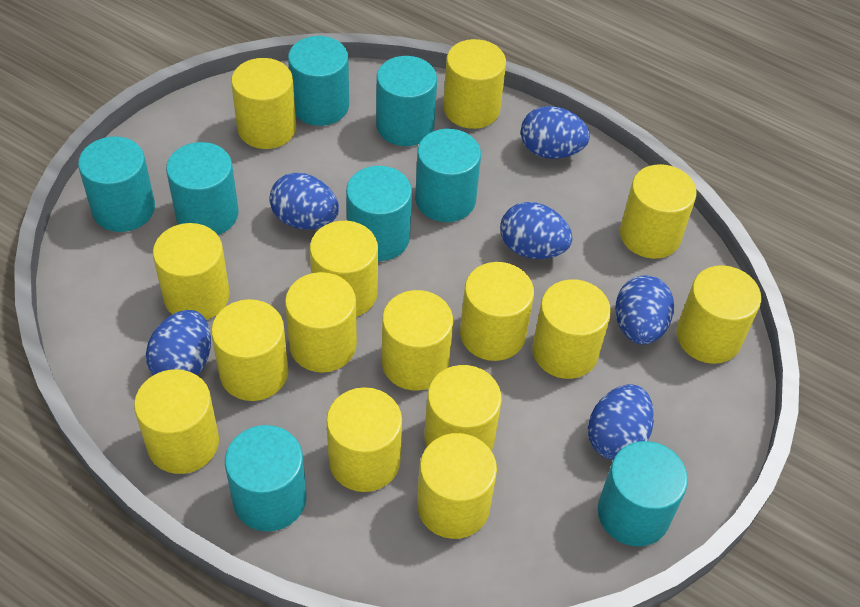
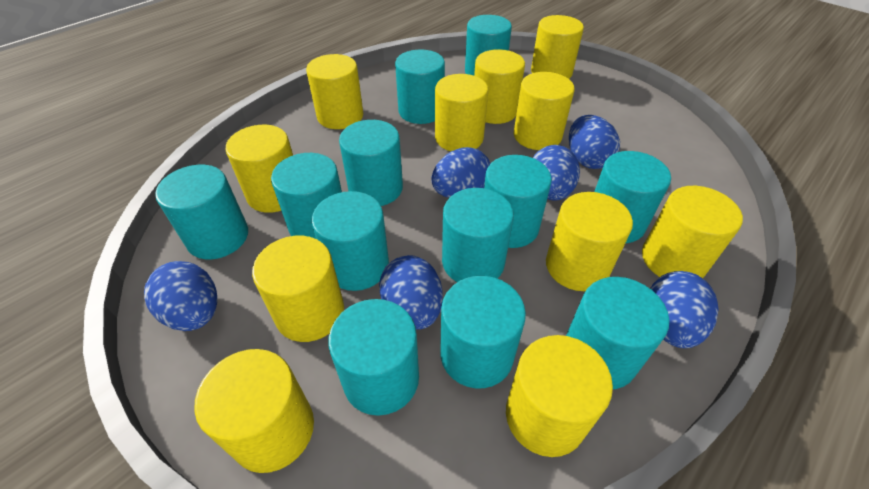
turquoise cylinder: [78,137,155,232] [166,142,238,235] [225,425,307,531] [288,36,349,126] [346,166,412,261] [376,56,437,146] [415,129,481,222] [598,441,688,546] = 8 -> [155,165,248,259] [271,153,342,239] [312,191,389,291] [328,299,419,416] [339,120,403,206] [395,50,445,124] [440,276,526,388] [442,188,514,282] [465,15,512,76] [484,155,552,248] [566,277,669,389] [594,151,671,243] = 12
yellow cylinder: [134,369,219,474] [153,223,230,320] [211,299,288,401] [231,58,296,149] [285,272,357,373] [310,221,378,317] [326,387,402,492] [382,290,453,391] [417,433,497,539] [425,365,502,451] [443,39,506,129] [460,262,534,361] [532,279,611,379] [620,164,697,259] [677,265,761,364] = 15 -> [194,349,314,473] [225,125,293,213] [252,236,344,342] [306,54,363,129] [435,74,488,151] [474,49,525,124] [506,335,613,457] [514,72,575,150] [531,15,584,79] [546,192,633,291] [642,186,743,278] = 11

